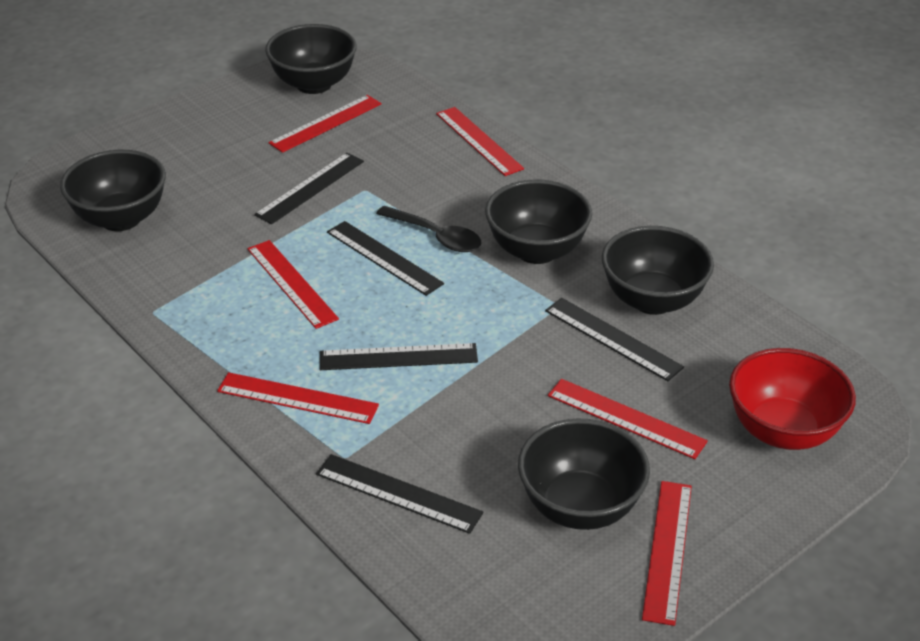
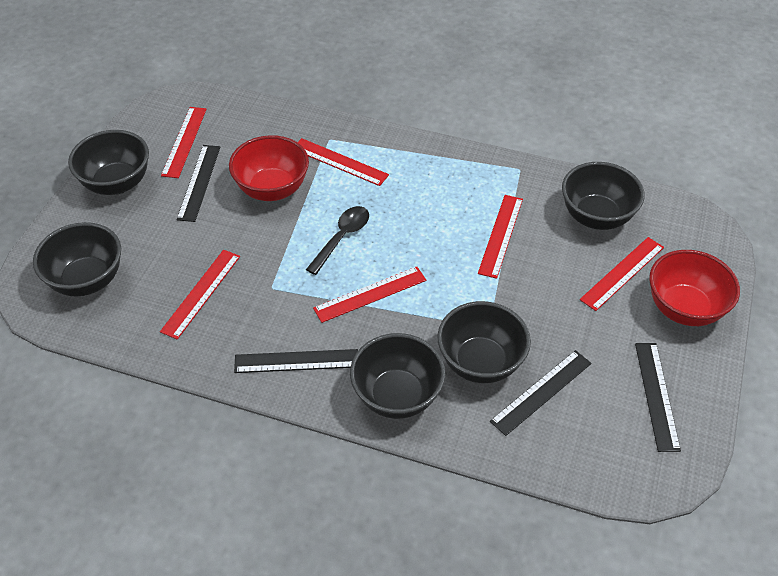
black ruler: [254,153,364,224] [316,454,483,534] [320,343,478,370] [327,221,444,296] [545,298,684,381] = 5 -> [177,145,220,222] [234,349,358,373] [490,350,592,436] [635,343,681,452] = 4
red bowl: [729,348,856,450] = 1 -> [229,135,309,201] [649,250,740,326] = 2

